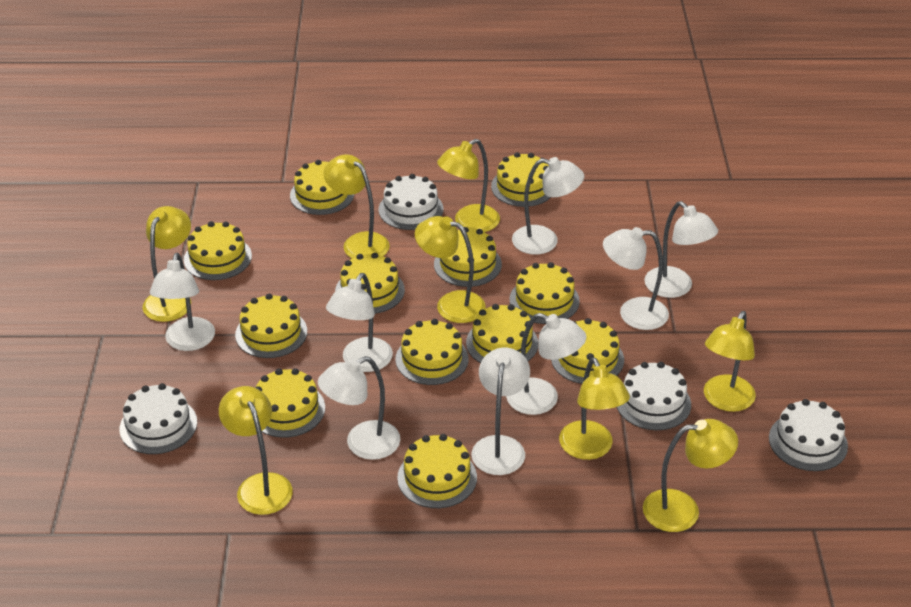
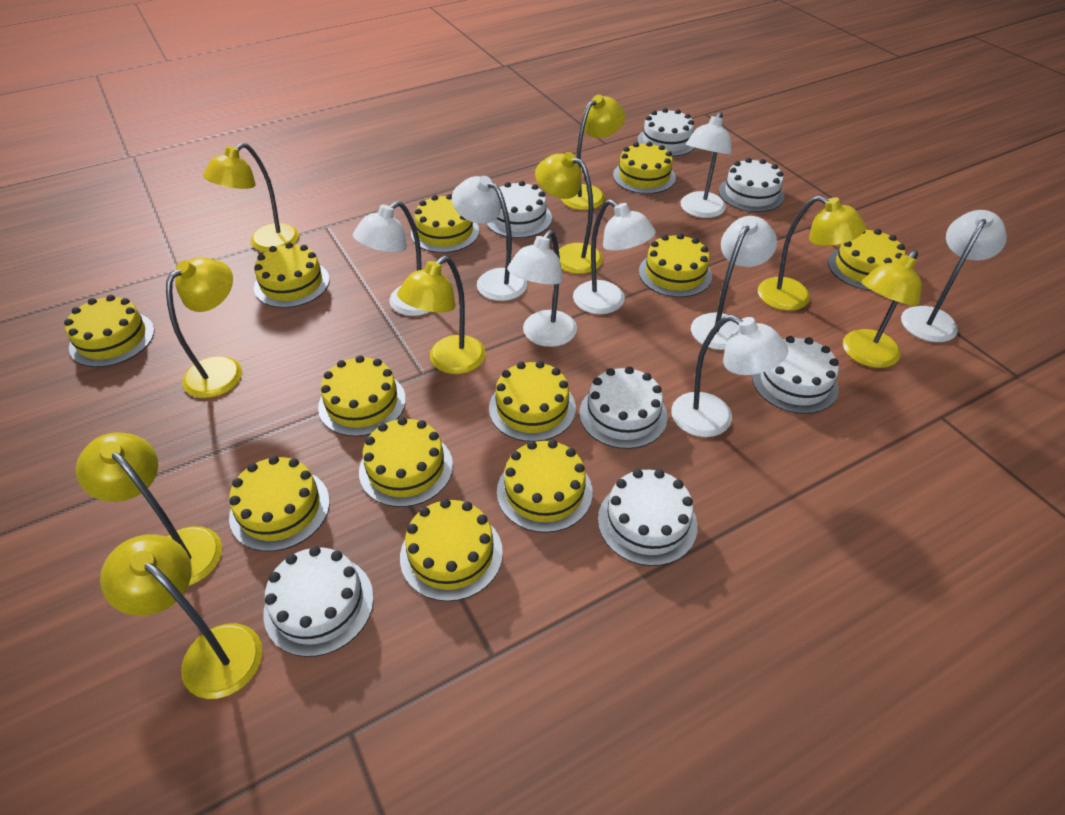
white cake: [120,383,197,454] [378,174,443,230] [617,362,691,430] [769,399,848,471] = 4 -> [263,546,374,657] [486,181,552,238] [580,366,668,449] [598,469,698,566] [637,108,695,157] [719,158,784,212] [752,336,839,414] = 7
yellow lamp: [143,206,191,322] [219,386,293,515] [324,154,390,258] [415,216,485,323] [437,139,500,232] [559,357,630,460] [643,419,738,532] [704,311,756,412] = 8 -> [76,432,222,586] [100,534,262,699] [166,257,242,398] [203,142,299,252] [397,256,486,374] [535,152,603,274] [561,95,625,210] [758,196,866,311] [843,250,922,368] = 9

